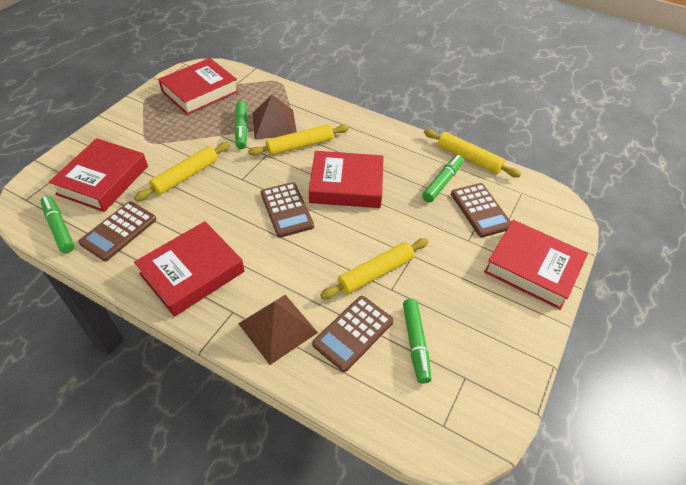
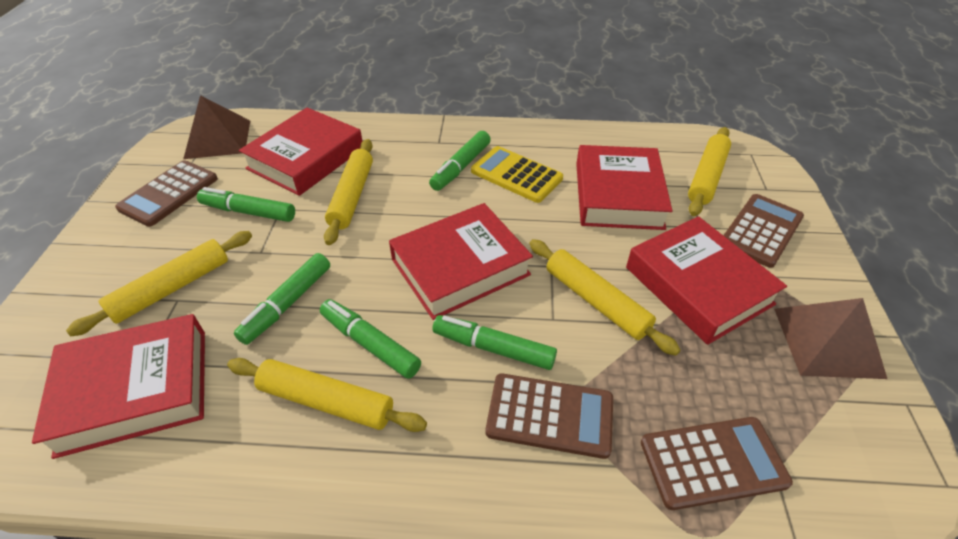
green marker: [41,196,75,253] [235,101,248,149] [403,299,432,384] [422,155,463,202] = 4 -> [197,187,295,222] [234,253,330,345] [320,299,421,379] [429,131,491,191] [433,315,557,370] = 5
yellow calculator: none = 0 -> [471,146,563,203] = 1
yellow rolling pin: [134,142,230,201] [248,124,349,156] [320,238,429,299] [424,129,521,177] = 4 -> [66,231,252,336] [227,358,427,432] [324,139,373,245] [529,239,680,356] [688,127,731,216] = 5

